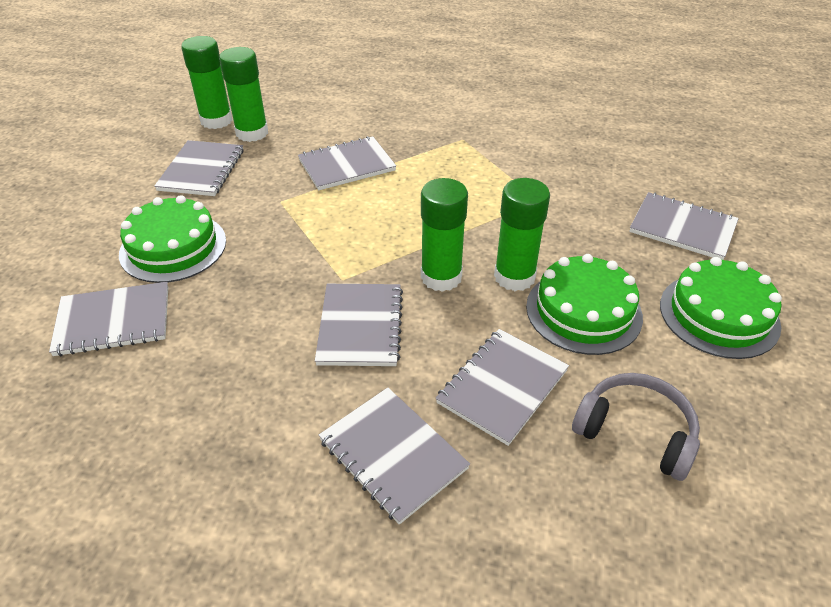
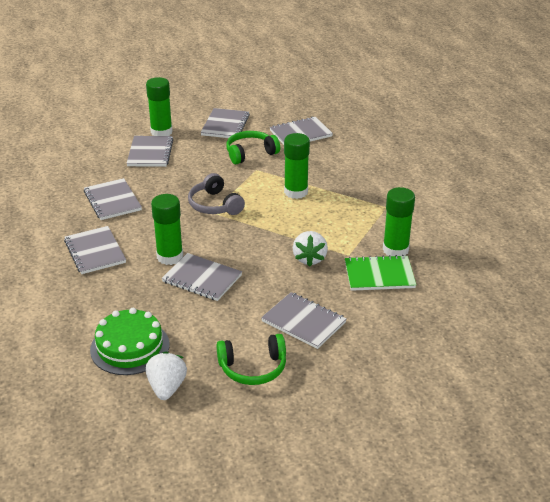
green cake: [119,195,226,283] [526,254,643,355] [660,257,782,359] = 3 -> [90,308,170,375] = 1
green headphones: none = 0 -> [217,334,286,385] [226,131,280,164] = 2
green notebook: none = 0 -> [345,255,416,291] = 1
white strawberry: none = 0 -> [146,351,187,400] [293,231,328,267] = 2

